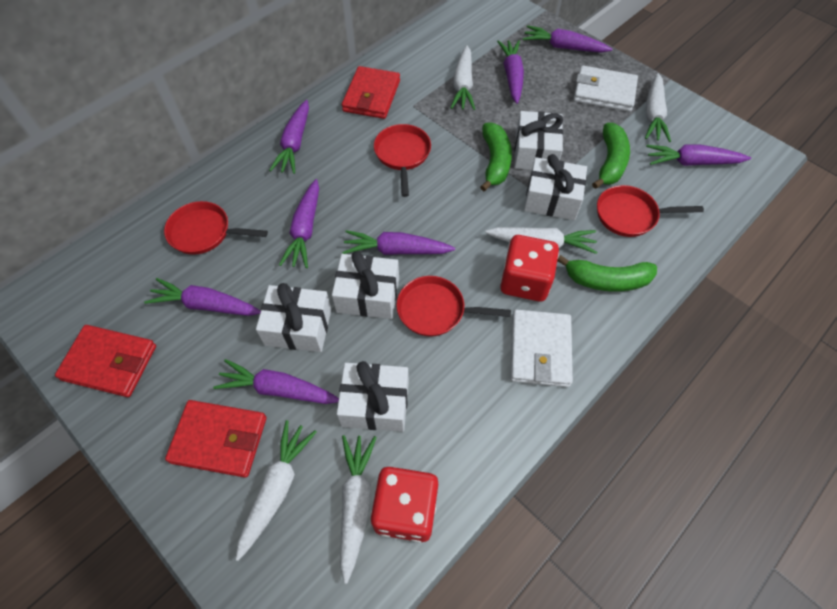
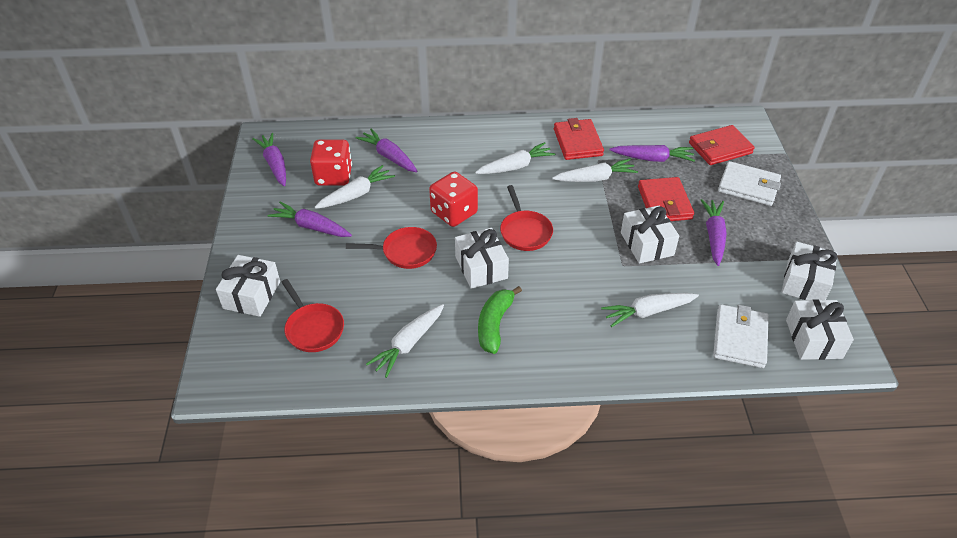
green banana: [480,122,512,191] [557,255,657,292] [592,123,630,189] = 3 -> [478,286,522,354] = 1
purple carrot: [144,278,261,316] [213,359,339,404] [269,100,309,174] [279,179,319,268] [342,230,455,255] [497,40,524,104] [523,25,612,53] [646,144,751,166] = 8 -> [252,133,286,186] [267,201,352,237] [355,128,418,172] [609,145,695,162] [701,199,727,266] = 5
red pan: [164,201,268,255] [374,124,431,197] [396,276,511,337] [597,185,704,237] = 4 -> [282,279,344,352] [346,227,437,269] [500,185,553,251] = 3

